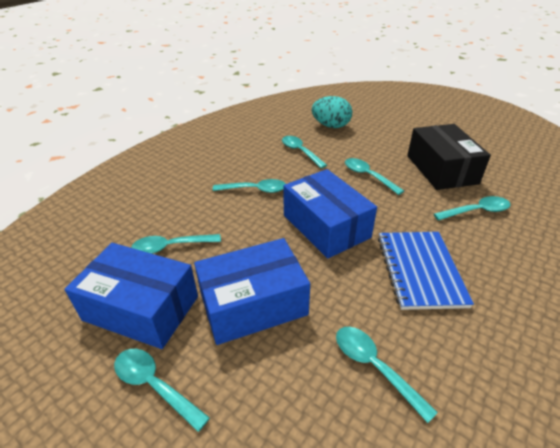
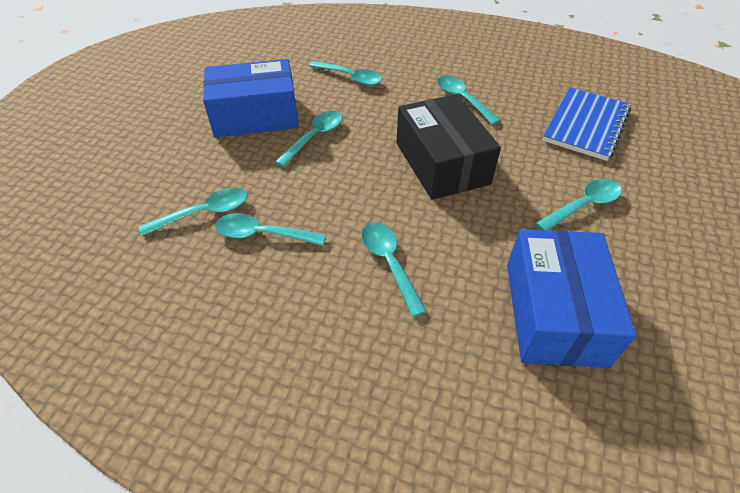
blue box: [65,243,198,349] [194,238,310,345] [283,169,377,259] = 3 -> [203,59,299,138] [507,229,636,368] = 2
turquoise egg: [312,96,352,128] = 1 -> none = 0

